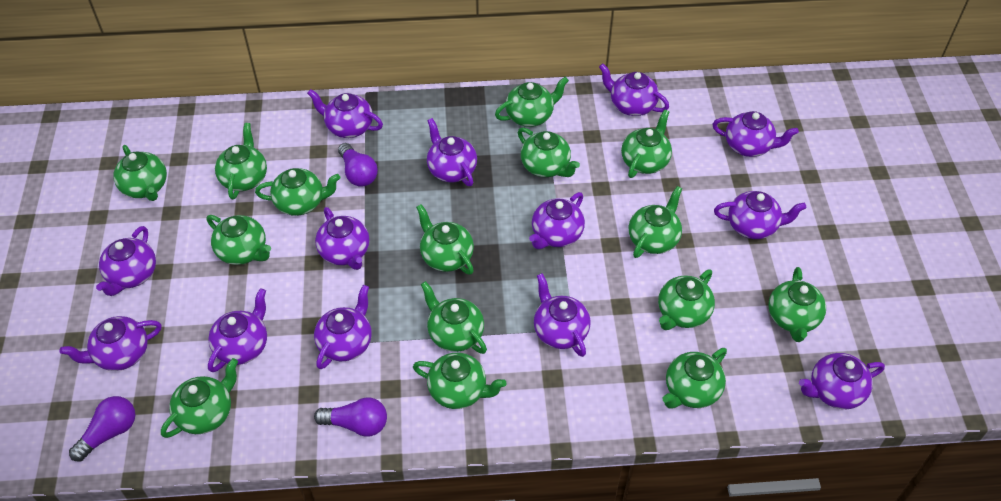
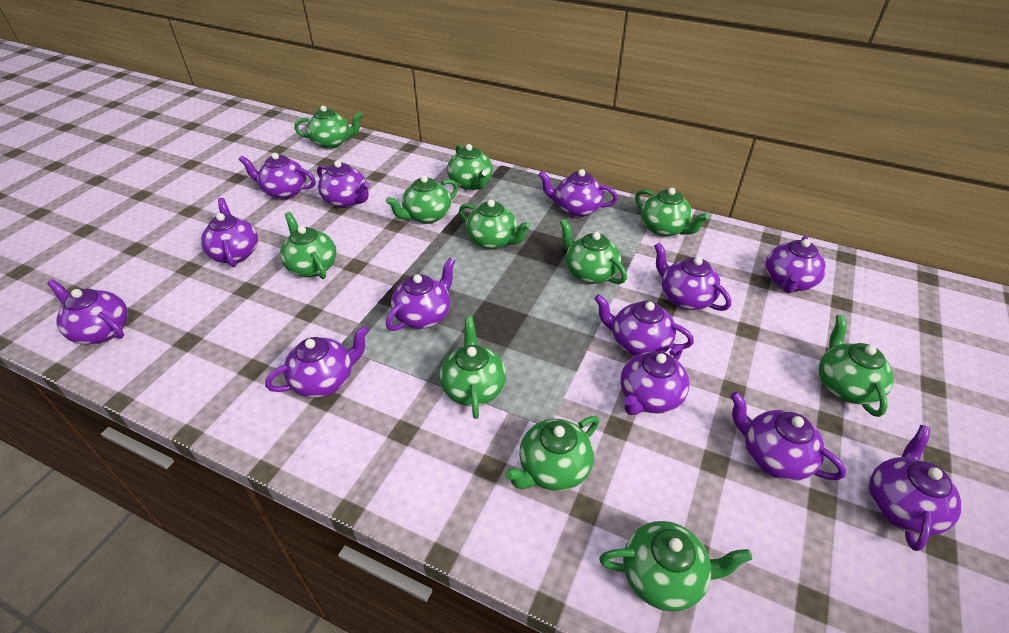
green teapot: [113,145,167,201] [161,358,238,438] [207,215,271,265] [215,123,267,199] [255,168,340,216] [413,353,506,409] [416,204,474,275] [421,281,487,354] [495,77,569,127] [518,127,580,177] [621,109,672,178] [629,186,682,258] [658,269,715,330] [662,348,727,408] [768,267,826,342] = 15 -> [280,212,337,279] [294,106,363,149] [386,175,458,224] [440,316,506,419] [447,144,493,190] [459,200,531,249] [505,416,599,491] [560,219,627,284] [599,521,752,611] [635,188,709,237] [819,315,894,417] = 11
purple light bulb: [69,396,135,461] [314,397,387,437] [338,143,378,187] = 3 -> none = 0

